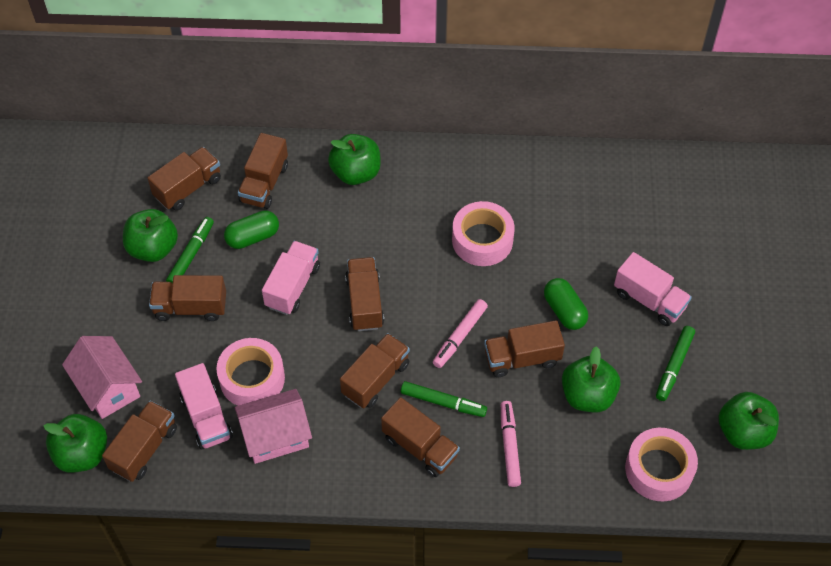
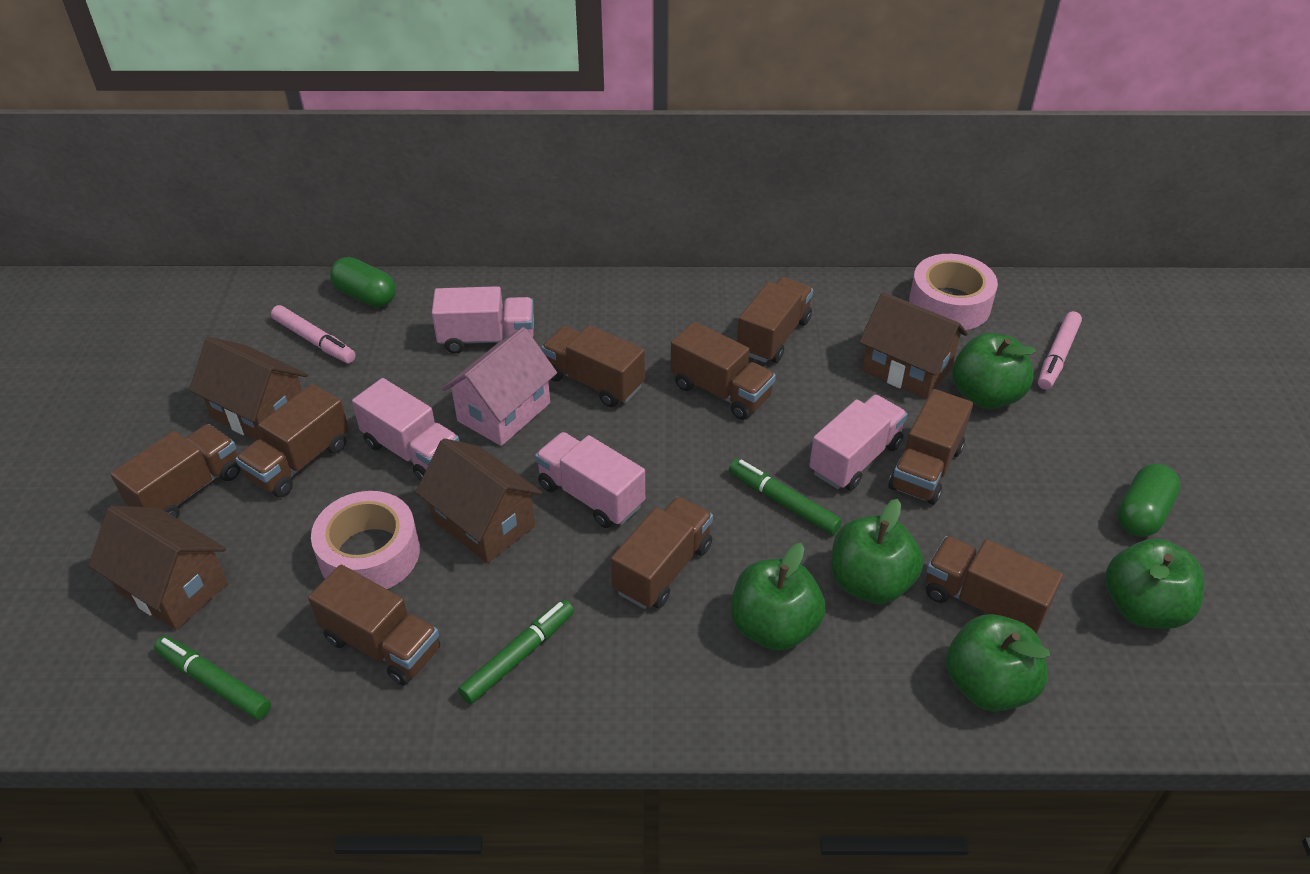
brown house: none = 0 -> [88,506,228,630] [189,337,308,440] [416,438,542,563] [859,292,968,399] = 4
brown truck: [102,400,177,482] [147,147,221,211] [149,275,226,321] [238,133,288,209] [340,333,410,408] [345,257,384,331] [381,397,460,477] [484,321,565,377] = 8 -> [111,424,240,518] [236,384,349,497] [308,565,440,686] [541,325,645,407] [611,496,713,609] [671,322,776,420] [737,277,813,363] [889,389,973,505] [926,536,1063,634] = 9
pink house: [62,336,142,419] [235,389,312,464] = 2 -> [442,327,557,446] = 1
pink tape: [216,338,285,406] [452,201,515,266] [625,428,698,502] = 3 -> [311,491,420,589] [909,254,998,330] = 2
pink truck: [175,363,233,450] [262,241,320,315] [614,252,692,326] = 3 -> [352,378,459,481] [432,286,534,354] [535,432,645,528] [809,395,907,491] = 4

